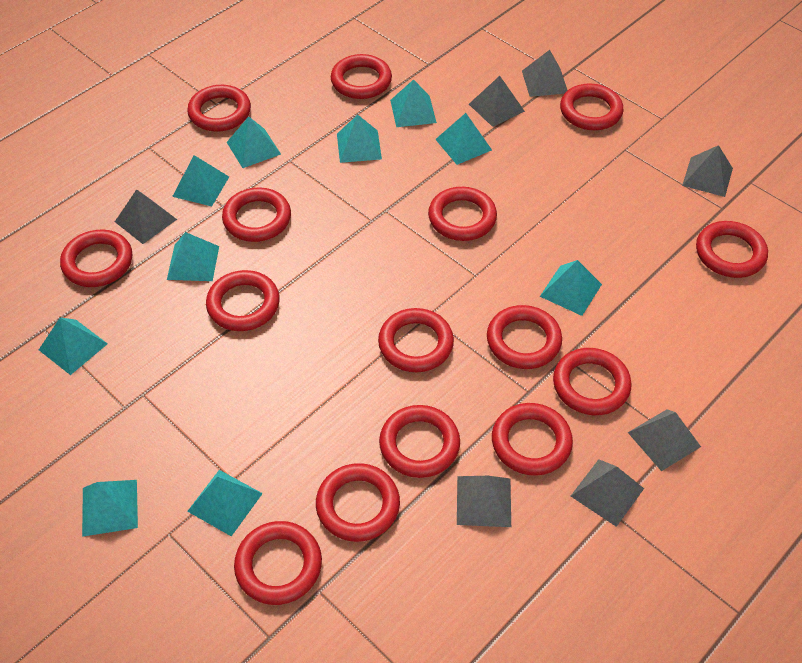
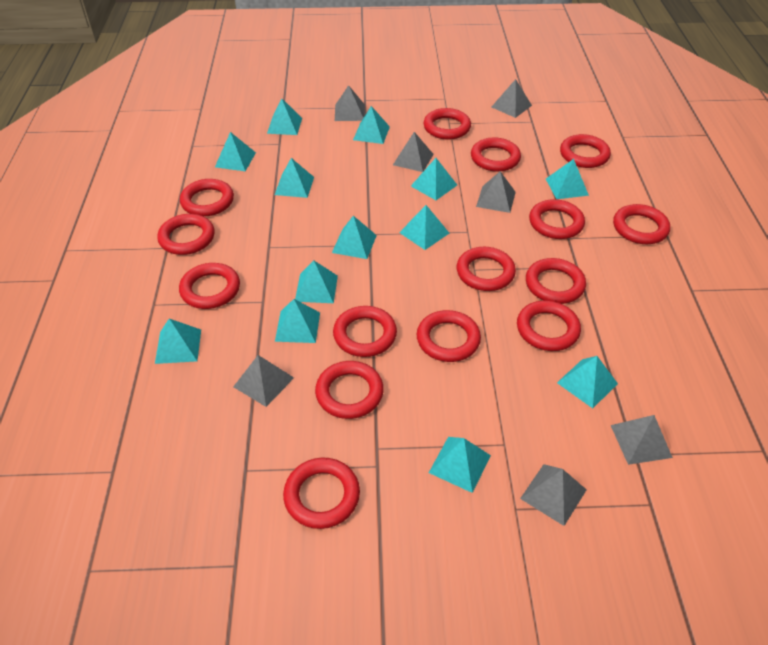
turquoise pyramid: [39,318,108,375] [82,480,138,537] [167,232,219,281] [172,155,229,207] [187,470,263,536] [227,116,281,168] [337,115,382,163] [390,79,437,127] [435,113,492,165] [540,260,602,316] = 10 -> [155,319,201,364] [215,132,256,171] [267,98,302,135] [275,158,314,198] [275,299,320,343] [295,260,338,303] [332,216,377,259] [353,106,390,144] [399,205,449,250] [411,158,457,200] [429,437,491,493] [546,159,589,199] [557,356,618,408] = 13

